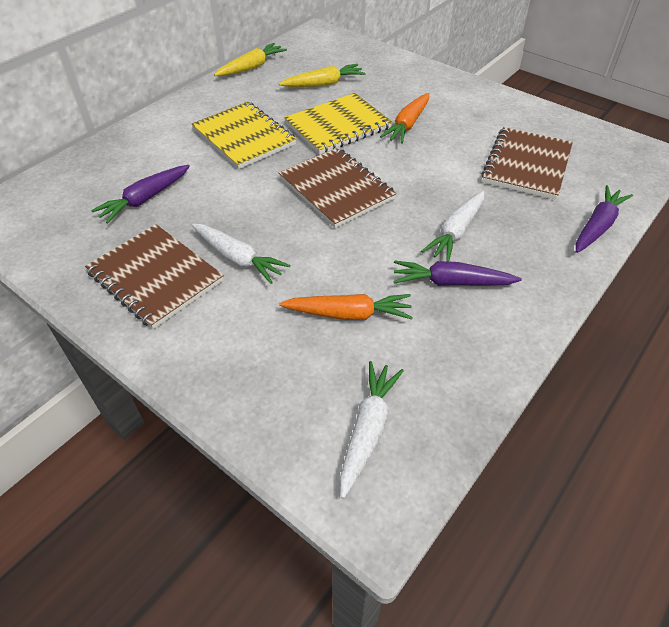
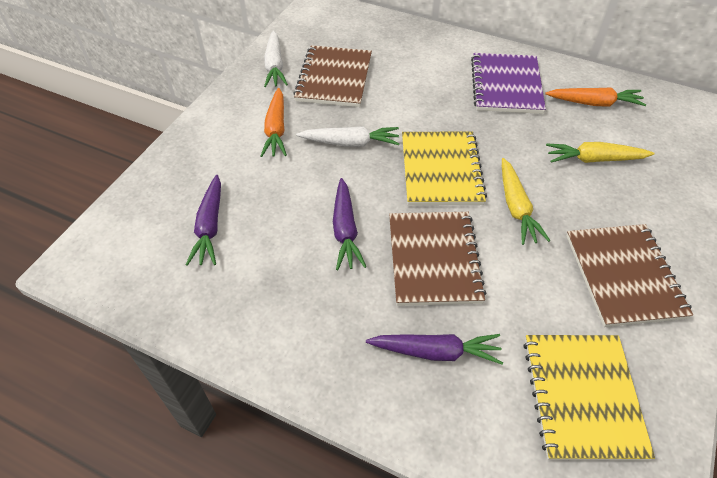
purple notebook: none = 0 -> [471,53,546,114] = 1
white carrot: [192,223,290,284] [340,361,404,499] [421,191,484,262] = 3 -> [264,30,288,87] [296,126,399,147] = 2

